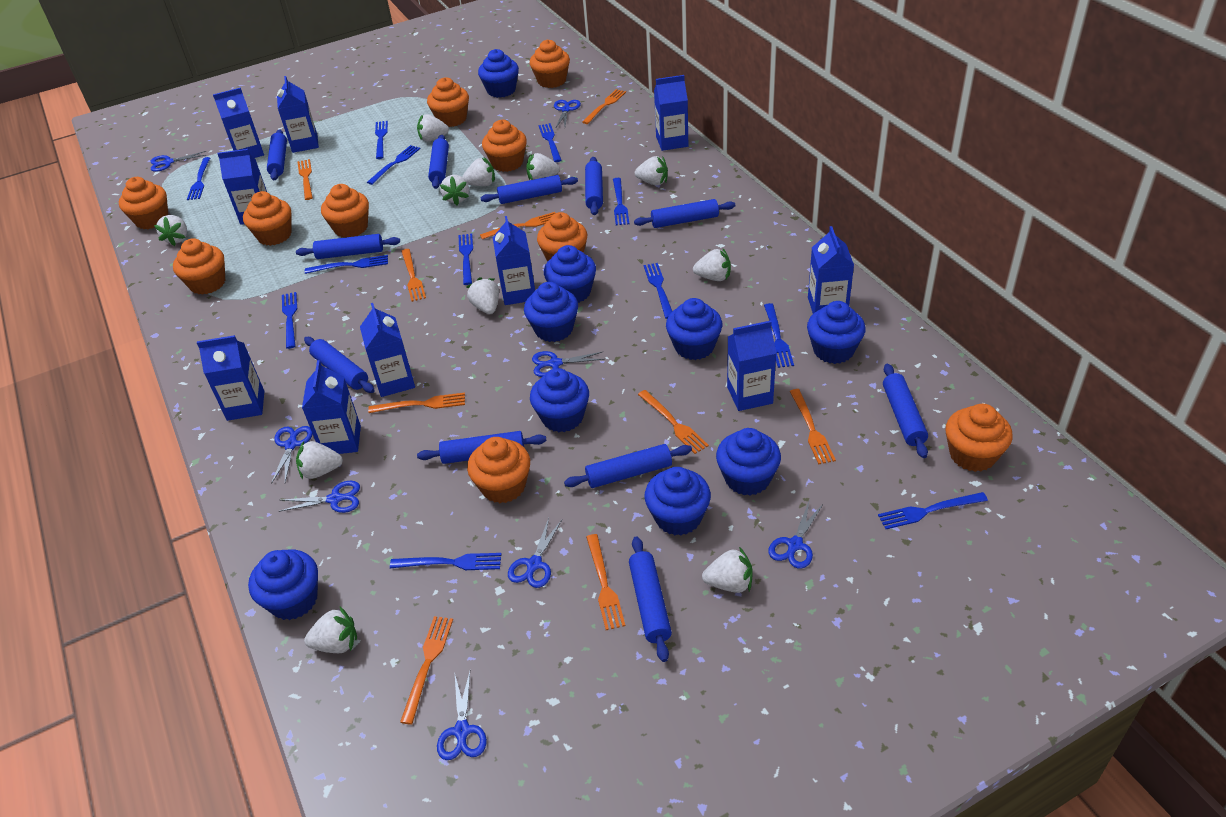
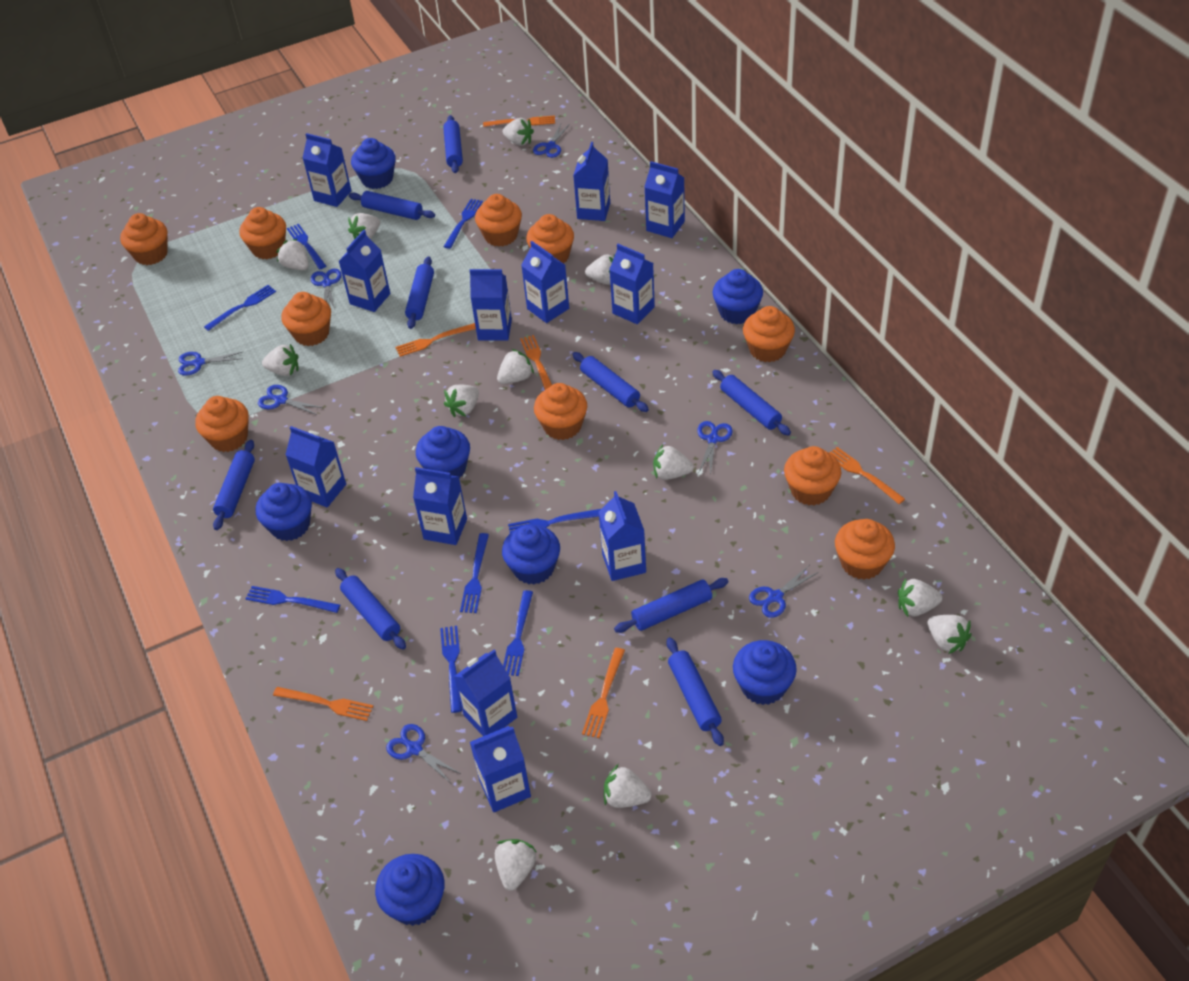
blue carton: [197,335,264,421] [213,87,264,158] [217,149,267,225] [277,76,319,153] [302,360,361,454] [360,303,415,397] [493,216,535,305] [654,75,688,151] [727,320,776,411] [808,226,854,313] = 10 -> [285,426,346,507] [303,133,352,207] [338,230,390,312] [413,467,467,545] [454,650,517,736] [470,269,512,341] [470,726,531,812] [521,241,569,323] [573,142,610,221] [599,491,646,581] [609,244,655,324] [644,161,685,238] = 12
blue cupcake: [248,549,318,620] [478,49,519,98] [524,282,578,342] [530,368,589,432] [544,245,596,303] [645,467,711,536] [666,298,722,360] [716,428,781,496] [807,301,866,364] = 9 -> [256,483,312,541] [351,138,396,189] [375,854,445,926] [416,426,470,479] [502,525,560,584] [712,269,763,324] [733,640,797,705] = 7
blue fork: [187,157,210,200] [282,292,297,349] [305,255,388,274] [367,145,420,185] [375,121,388,159] [390,553,502,570] [458,233,473,285] [539,123,562,162] [613,178,629,225] [644,263,672,319] [764,303,794,368] [878,492,988,529] = 12 -> [204,285,276,331] [246,586,340,613] [287,224,326,269] [440,626,462,713] [444,199,483,249] [460,533,489,613] [503,590,533,676] [508,509,601,533] = 8
blue rolling pin: [267,129,287,181] [296,234,400,259] [304,337,375,393] [417,431,546,464] [428,135,449,189] [481,175,578,204] [564,444,692,488] [585,157,603,215] [629,536,672,662] [634,199,735,228] [883,364,928,458] = 11 -> [213,440,255,530] [335,568,406,650] [349,191,435,220] [405,257,434,329] [443,115,463,173] [572,352,649,412] [614,578,729,633] [666,637,724,746] [712,370,791,436] = 9
blue scissors: [150,151,206,172] [271,426,312,484] [279,481,360,513] [437,672,487,760] [508,518,562,588] [532,351,605,377] [554,100,581,127] [768,502,823,569] = 8 -> [178,352,243,376] [258,385,323,415] [311,269,342,309] [386,724,461,782] [533,124,570,158] [697,421,733,475] [749,566,819,618] = 7
orange fork: [298,159,313,200] [368,393,465,413] [400,616,453,725] [401,249,426,302] [480,212,555,239] [582,89,626,124] [586,534,625,630] [638,390,709,454] [790,389,836,465] = 9 -> [273,687,373,721] [396,323,476,357] [483,116,555,127] [520,335,552,390] [582,648,625,738] [829,447,905,504] = 6
white strawberry: [154,215,187,246] [296,441,343,479] [304,607,357,653] [417,114,449,141] [440,175,469,205] [462,158,495,186] [467,277,499,314] [526,153,560,180] [635,156,668,186] [693,249,731,281] [702,547,753,593] = 11 -> [262,344,299,376] [276,239,309,270] [348,213,380,240] [444,385,479,417] [495,839,537,891] [497,349,534,384] [502,118,534,146] [585,254,615,285] [604,764,652,808] [653,444,693,480] [898,578,942,617] [927,615,972,654] = 12

